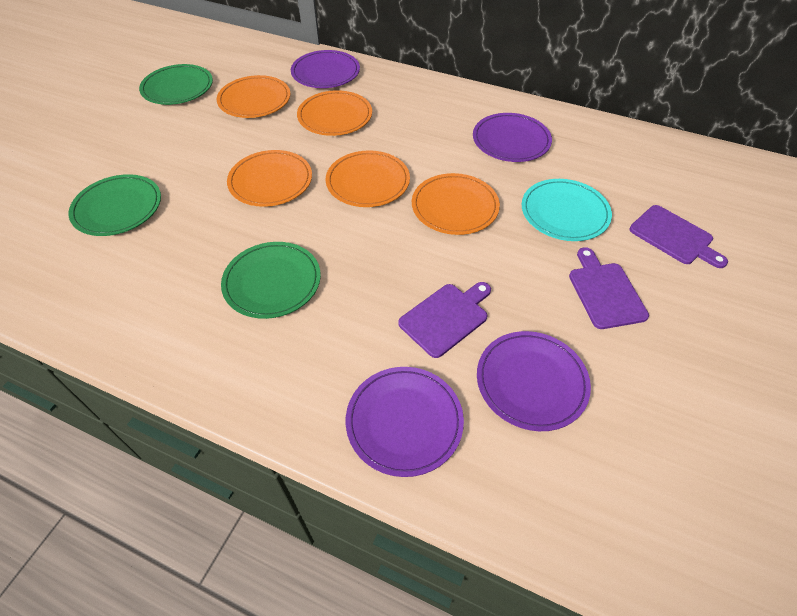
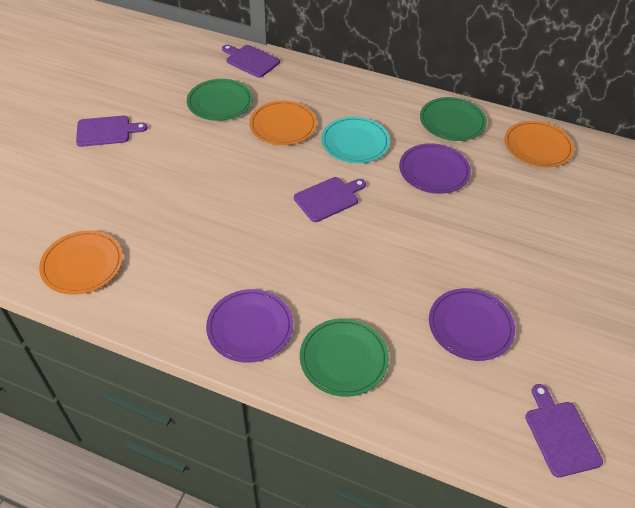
orange plate: [217,75,290,118] [227,150,312,207] [297,90,372,136] [326,151,410,207] [412,173,500,235] = 5 -> [39,230,123,295] [249,101,317,145] [504,121,574,168] = 3
purple cutting board: [398,282,491,358] [569,247,649,329] [629,205,728,268] = 3 -> [76,115,148,147] [222,45,280,78] [294,177,366,222] [525,384,603,477] = 4
purple plate: [291,50,360,88] [346,367,464,477] [473,113,552,162] [477,331,591,431] = 4 -> [206,289,293,363] [399,143,471,194] [429,288,515,361] = 3

